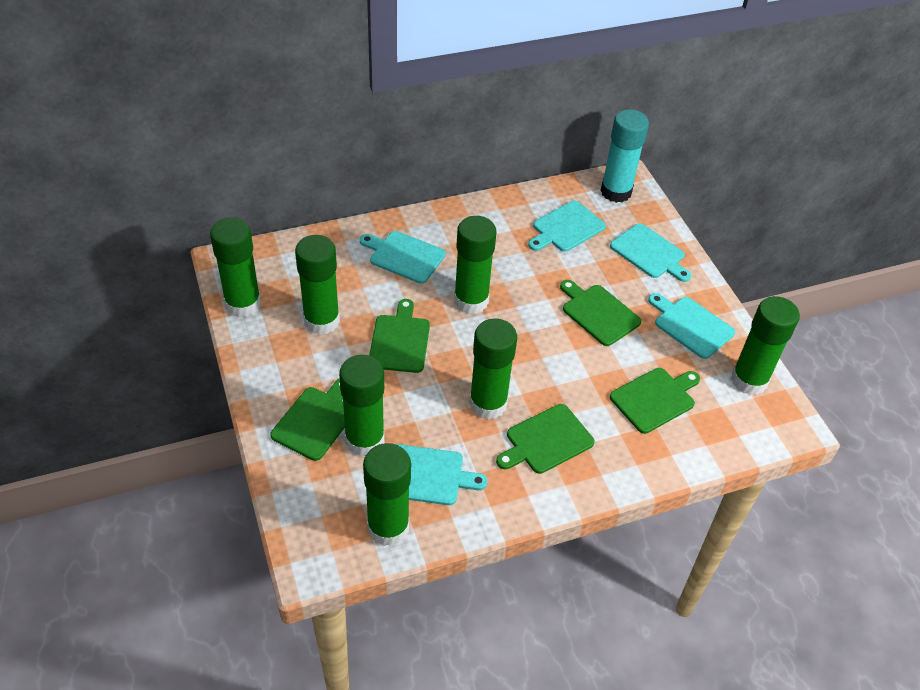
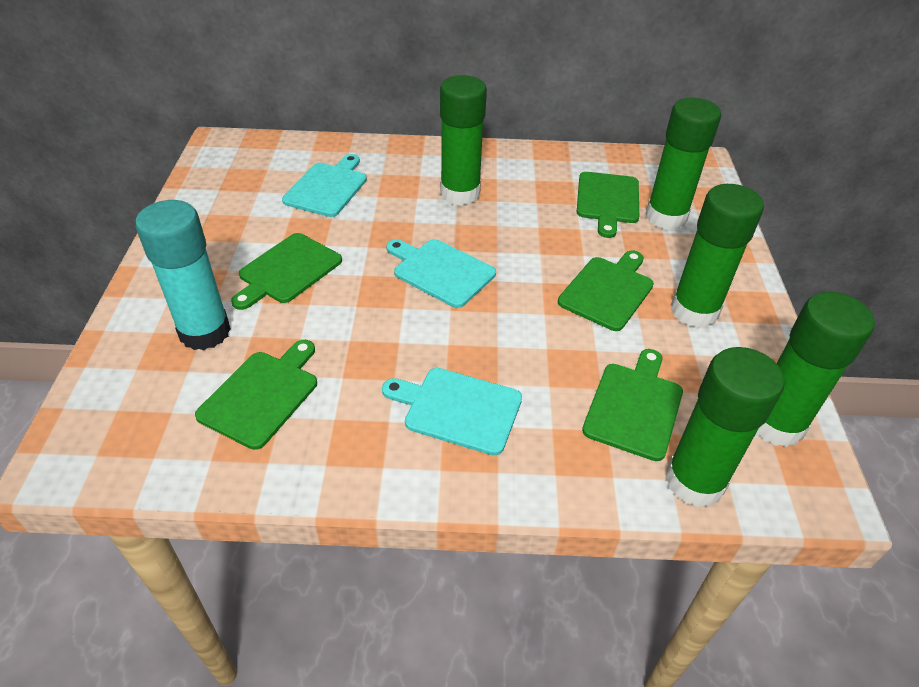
green glue stick: [210,218,261,318] [295,235,340,335] [339,355,384,457] [363,443,411,546] [454,216,496,314] [469,318,517,420] [731,296,800,395] = 7 -> [440,75,487,206] [646,98,721,230] [665,347,784,507] [671,184,764,328] [756,292,875,447] = 5
turquoise cutting board: [360,231,446,284] [395,444,488,505] [528,201,606,252] [610,223,691,282] [648,293,735,359] = 5 -> [282,154,367,217] [382,368,522,456] [386,239,496,308] = 3

